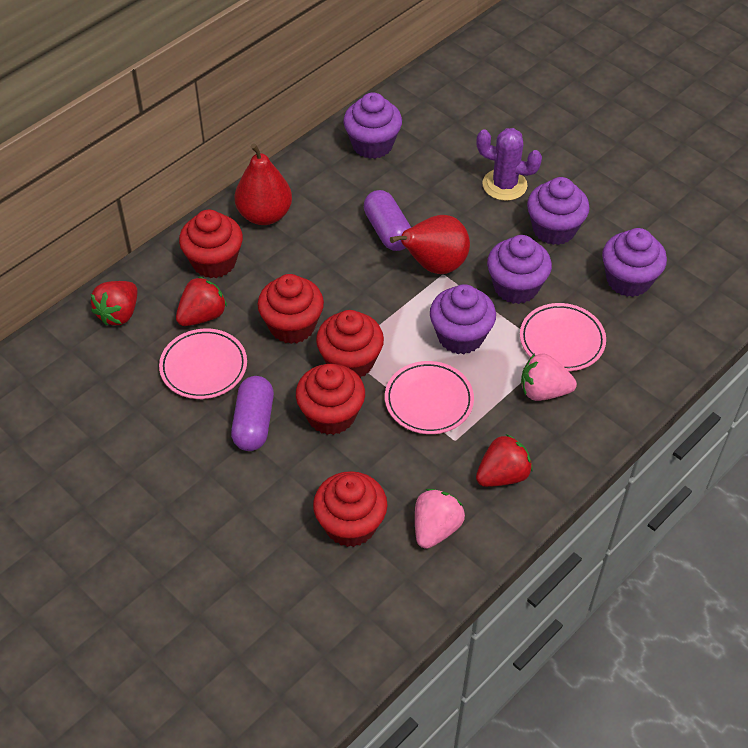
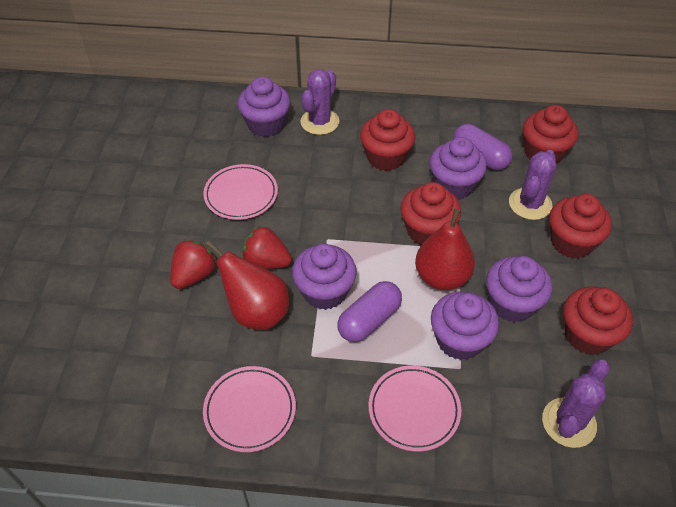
pink strawberry: [415,489,465,549] [521,353,577,401] = 2 -> none = 0
purple cactus: [477,128,542,201] = 1 -> [300,69,340,135] [509,150,556,220] [542,360,609,448] = 3
red strawberry: [91,281,137,326] [176,277,227,326] [476,434,532,487] = 3 -> [170,239,216,289] [242,226,292,269] = 2

